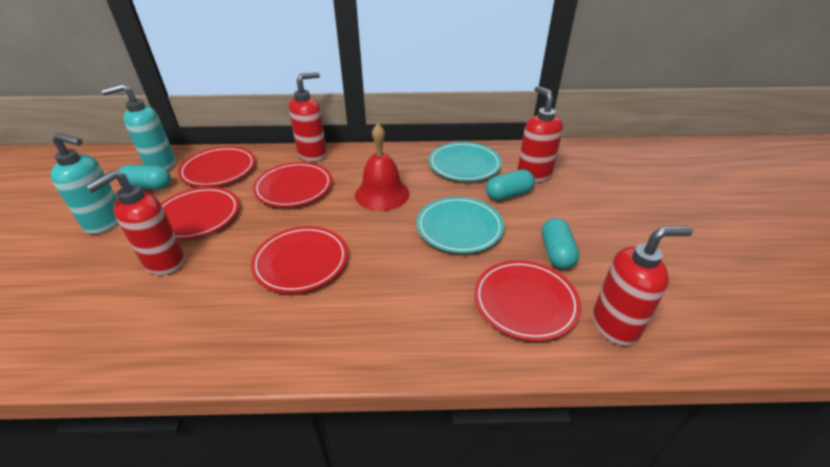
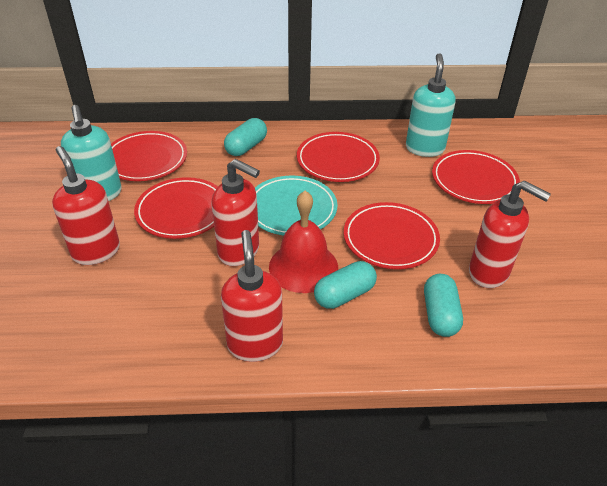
turquoise plate: [417,197,504,253] [429,142,502,181] = 2 -> [255,176,337,236] = 1

